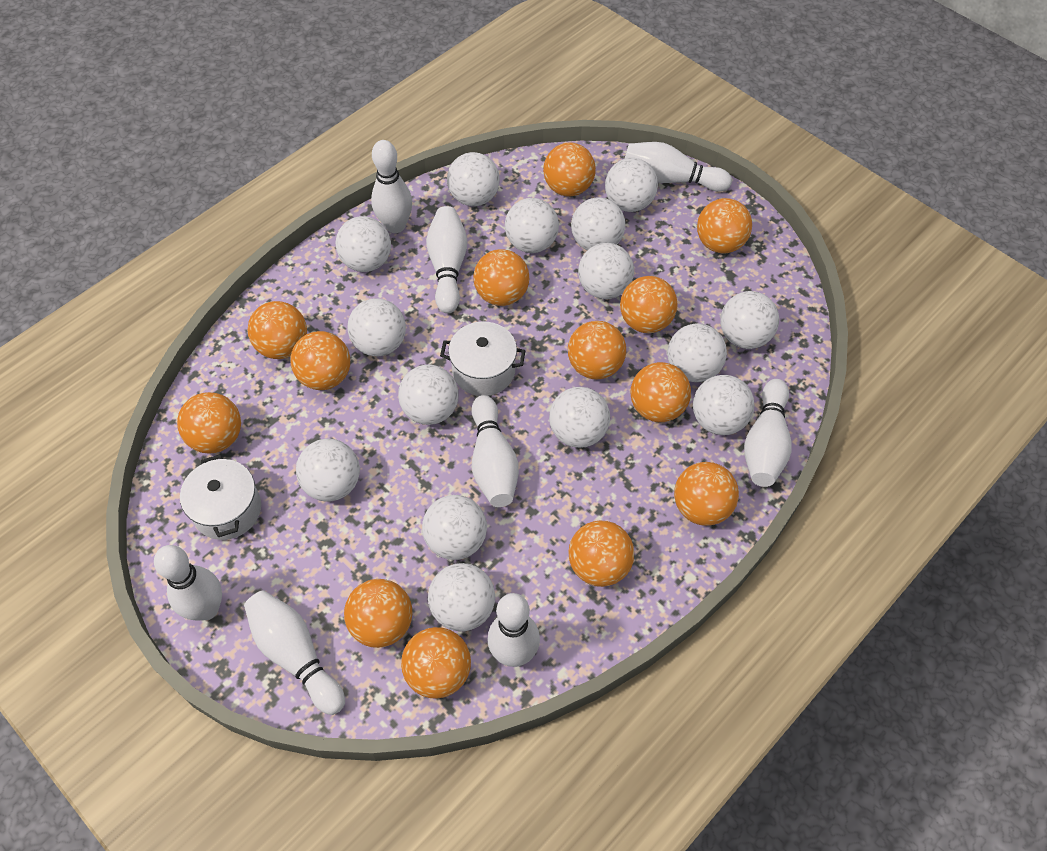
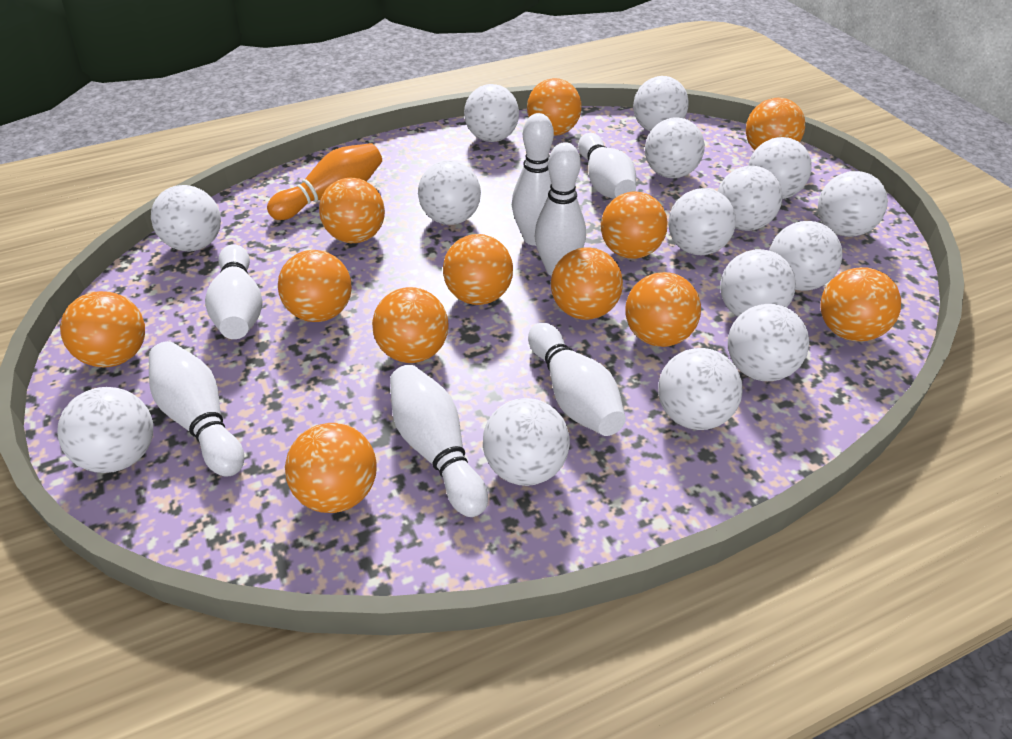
orange ball: [177,392,241,454] [248,301,307,359] [291,331,350,390] [344,579,413,648] [401,627,471,699] [473,249,529,306] [543,143,596,196] [568,321,626,379] [568,521,634,587] [620,276,678,333] [630,362,691,422] [674,462,739,526] [697,198,752,253] = 13 -> [60,291,145,367] [278,250,352,322] [285,423,377,513] [319,178,385,243] [372,287,448,363] [443,234,513,305] [527,78,581,136] [551,248,623,320] [601,192,668,259] [625,272,701,347] [746,98,805,150] [820,267,901,342] = 12
orange bowling pin: none = 0 -> [267,143,382,220] = 1
white bowling pin: [154,545,222,621] [244,590,345,715] [371,140,412,233] [426,206,467,313] [471,395,519,507] [487,593,540,667] [624,142,732,191] [744,379,792,487] = 8 -> [149,341,244,477] [205,244,262,339] [390,365,488,517] [512,113,554,246] [528,323,626,436] [535,142,586,276] [578,133,636,199] = 7
white pot: [180,454,261,540] [440,321,526,396] = 2 -> none = 0

